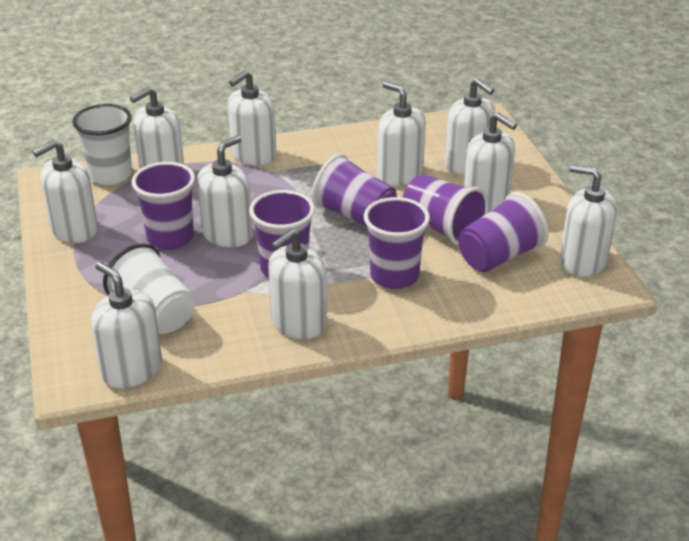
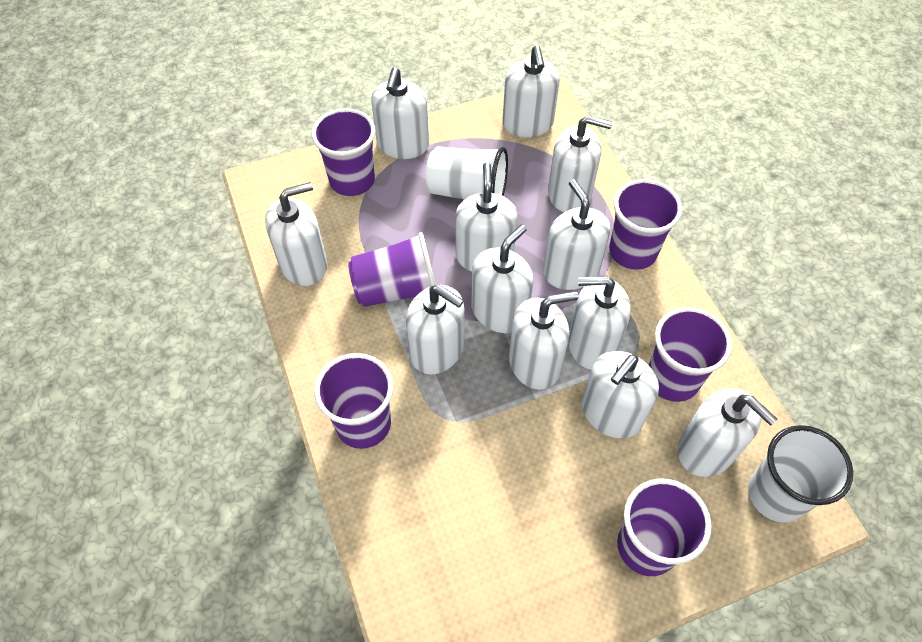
white soap dispenser: [32,140,98,243] [91,262,162,388] [130,87,184,169] [197,135,253,247] [227,70,277,166] [268,229,327,339] [377,82,426,186] [445,78,495,174] [464,113,517,212] [560,164,617,277] = 10 -> [265,182,327,286] [371,67,429,159] [406,285,465,375] [455,162,518,272] [471,224,534,333] [502,45,560,138] [509,291,578,390] [543,179,610,290] [548,115,613,212] [568,276,631,370] [582,351,659,438] [678,388,777,477] = 12

